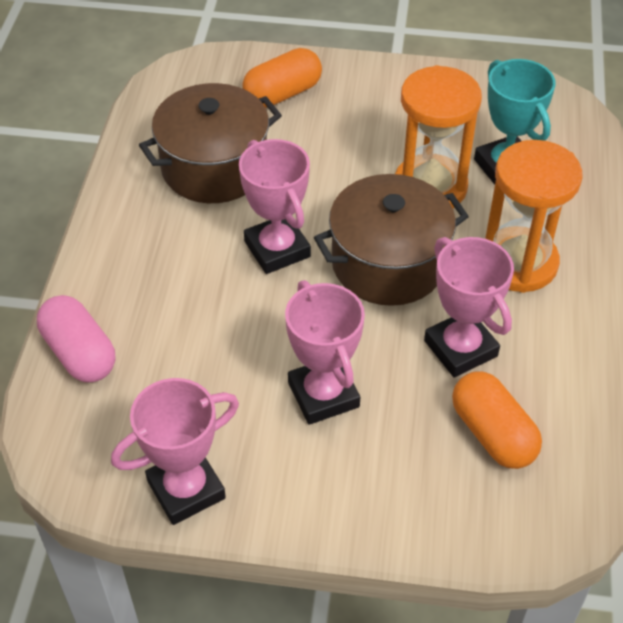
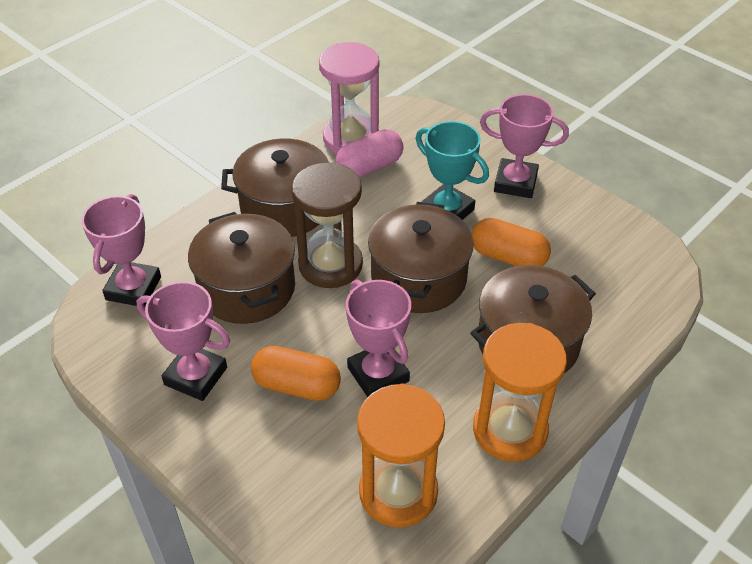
brown hourglass: none = 0 -> [291,162,363,288] = 1
brown pot: [139,83,282,203] [314,174,469,306] = 2 -> [188,212,295,324] [221,138,329,237] [368,202,474,313] [471,265,596,373] = 4
pink hourglass: none = 0 -> [319,42,379,154] = 1

